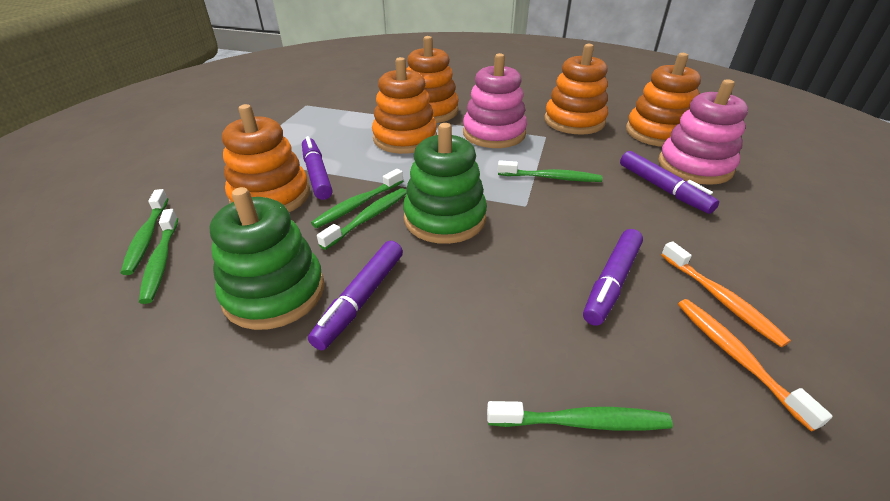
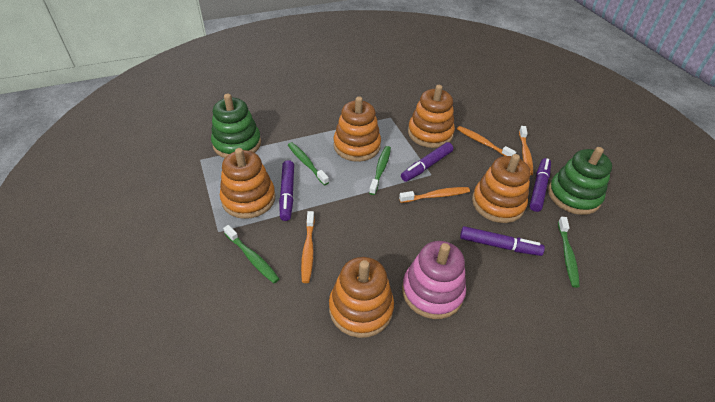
green toothbrush: [121,189,168,275] [139,209,178,304] [311,169,403,228] [317,188,407,250] [487,401,673,431] [498,160,602,182] = 6 -> [223,225,279,283] [288,142,329,185] [369,146,391,195] [558,217,580,288] = 4
orange toothbrush: [661,241,791,347] [678,299,833,432] = 2 -> [301,211,315,283] [399,187,470,203] [457,126,516,156] [519,126,533,175] = 4
pink stacking toy: [463,53,527,148] [658,79,748,185] = 2 -> [402,241,466,319] = 1

